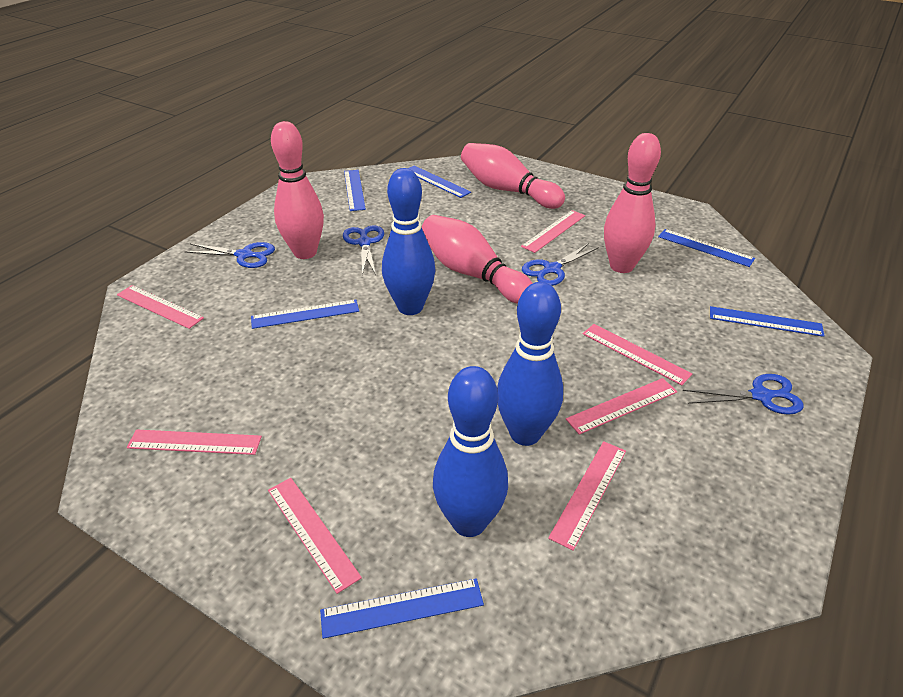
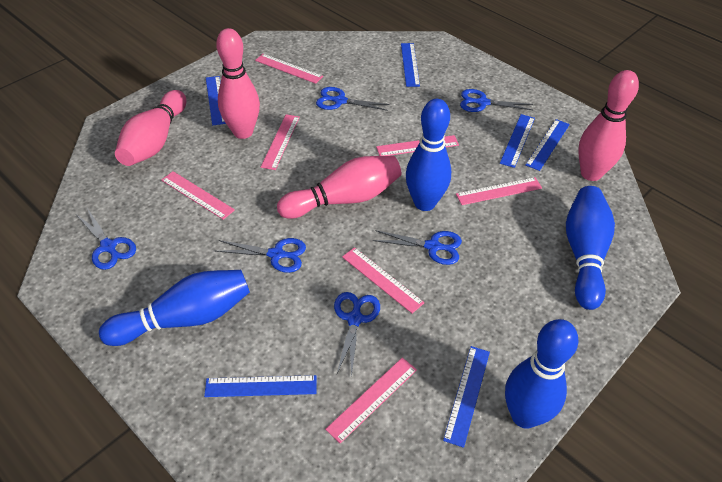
blue bowling pin: [382,168,436,315] [433,366,508,537] [497,282,563,446] = 3 -> [99,270,250,346] [406,99,451,211] [505,319,578,429] [566,186,615,310] = 4
blue scissors: [184,242,275,268] [343,225,384,276] [522,243,599,286] [683,374,804,415] = 4 -> [76,208,136,270] [216,238,306,273] [316,87,390,111] [334,292,380,378] [373,230,462,265] [460,89,533,112] = 6

